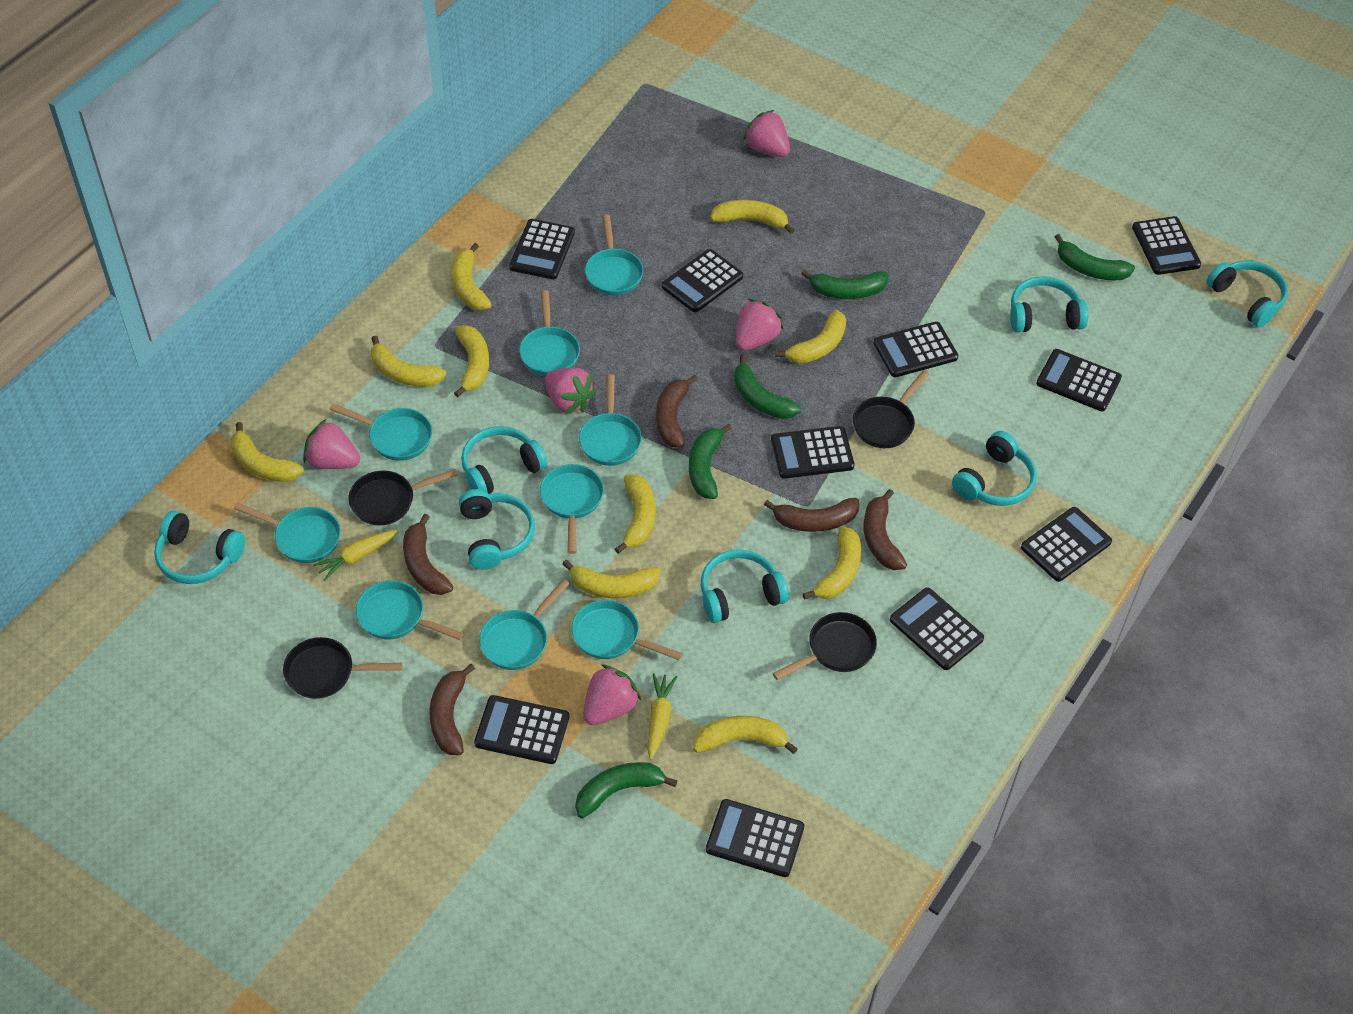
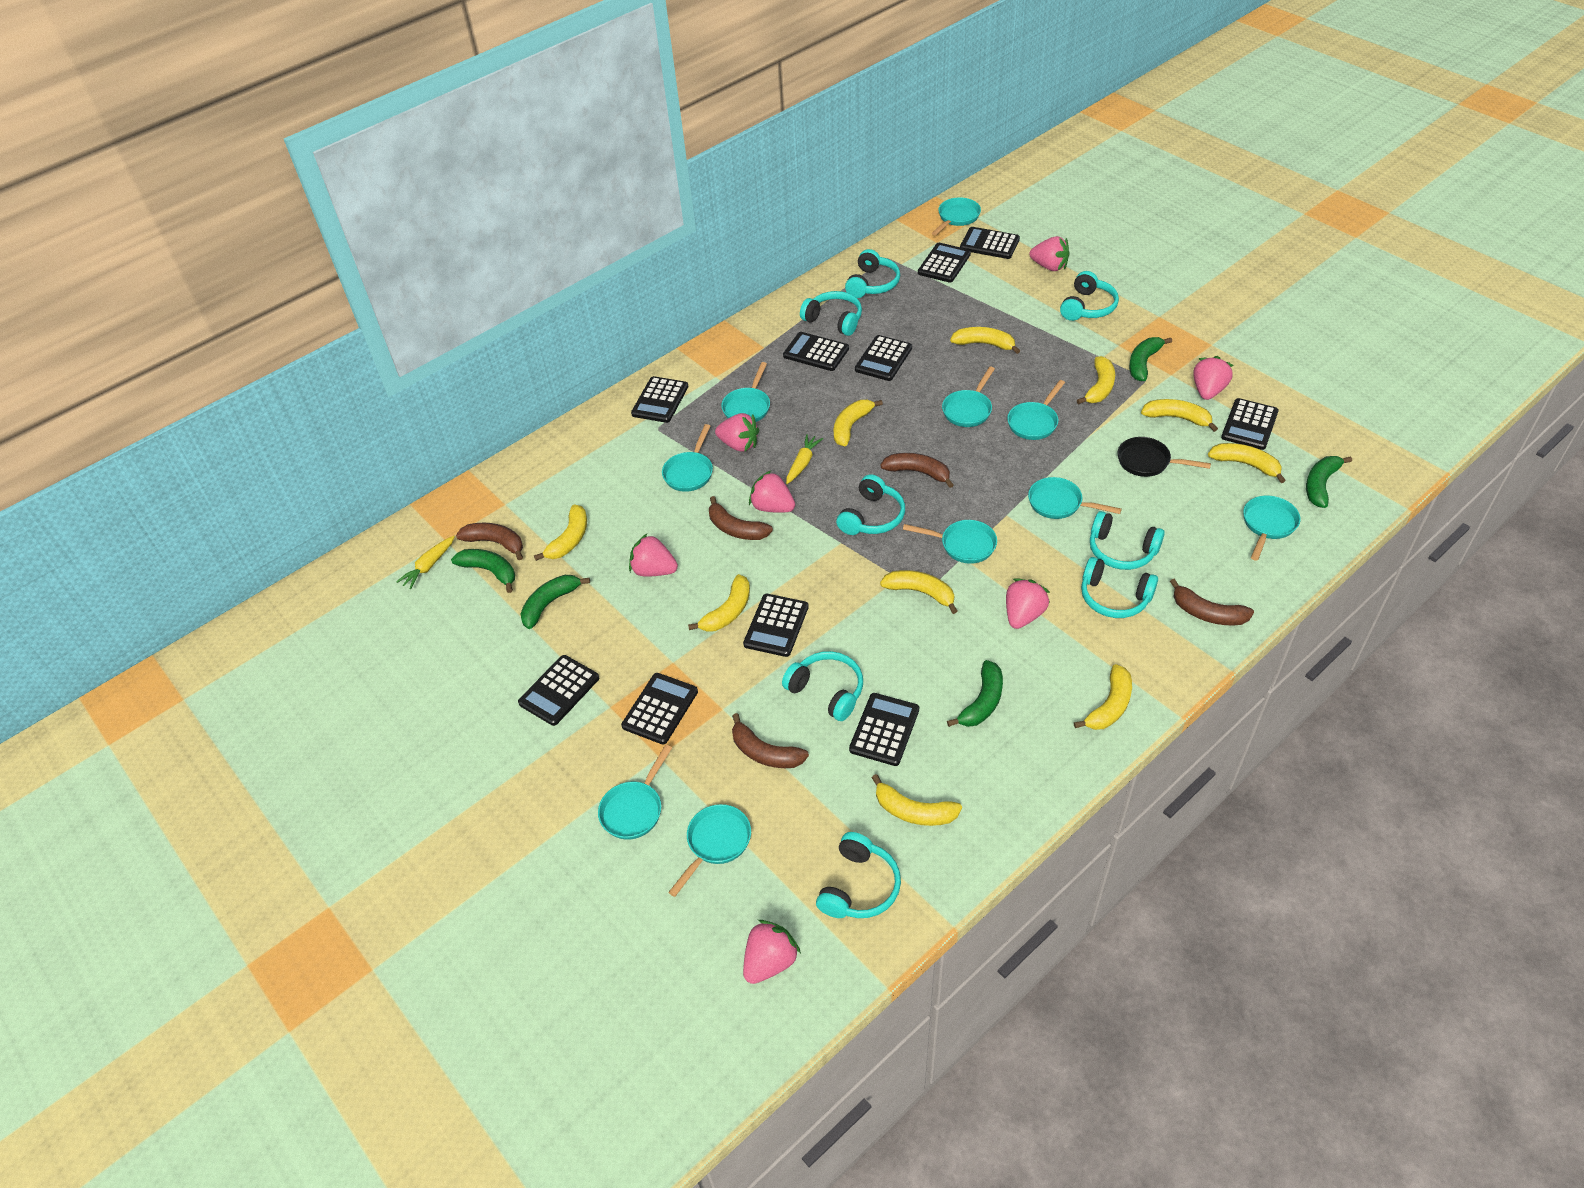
black pan: [283,637,402,699] [348,469,458,526] [772,612,877,680] [853,370,930,448] = 4 -> [1117,437,1211,477] = 1
pink strawberry: [303,419,360,469] [545,367,596,415] [583,664,641,725] [736,299,784,351] [743,110,790,157] = 5 -> [629,533,678,576] [715,413,759,452] [743,920,801,984] [749,471,795,513] [1006,578,1050,629] [1030,236,1070,271] [1193,356,1234,400] = 7
turquoise headphones: [154,511,245,584] [459,489,535,570] [461,426,547,494] [701,550,789,623] [952,431,1037,506] [1010,276,1088,332] [1206,260,1288,327] = 7 -> [782,651,863,721] [800,291,862,336] [816,832,901,918] [836,474,905,535] [845,249,900,298] [1060,271,1119,321] [1081,557,1158,618] [1090,511,1165,570] = 8
turquoise pan: [234,503,341,563] [329,404,432,461] [356,580,464,640] [479,579,570,670] [519,290,580,376] [540,464,604,554] [572,600,683,660] [579,374,642,466] [585,214,643,295] = 9 -> [598,745,672,839] [662,424,713,492] [668,804,751,897] [721,362,770,422] [903,520,997,564] [932,198,981,235] [942,366,995,427] [1007,380,1065,440] [1028,477,1122,519] [1243,496,1301,561] = 10

